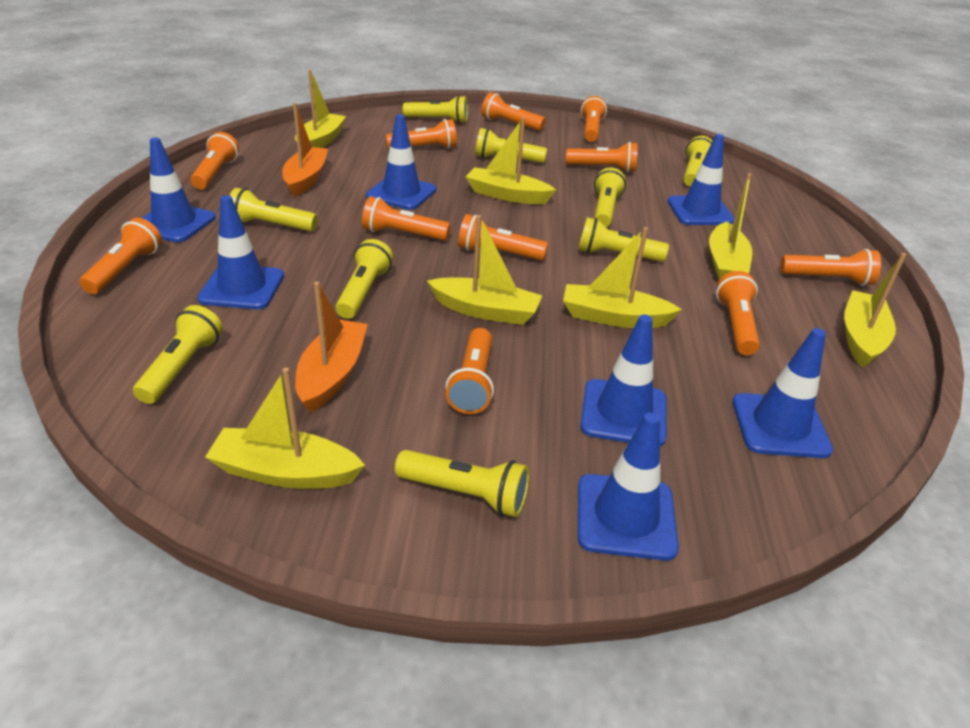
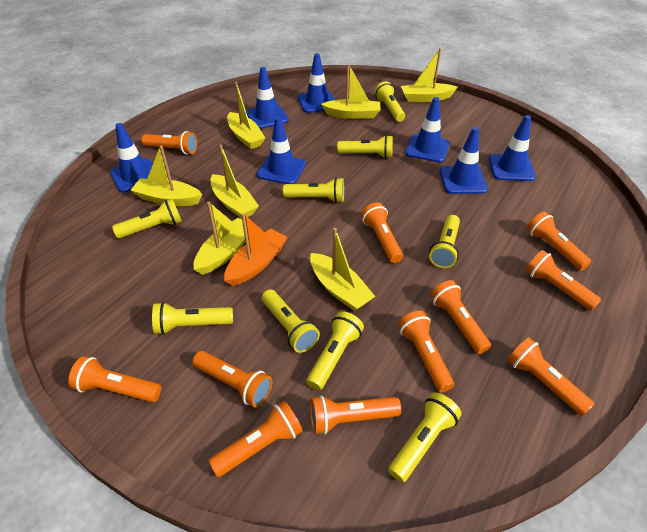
orange boat: [282,102,328,197] [295,282,368,413] = 2 -> [224,213,288,286] = 1

